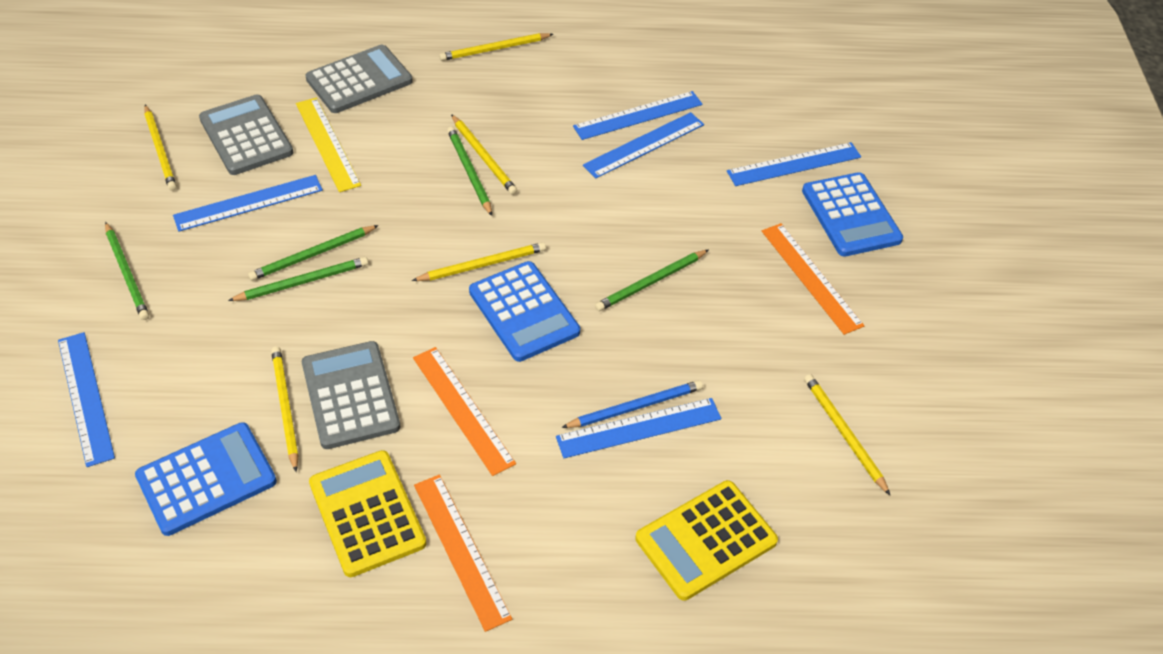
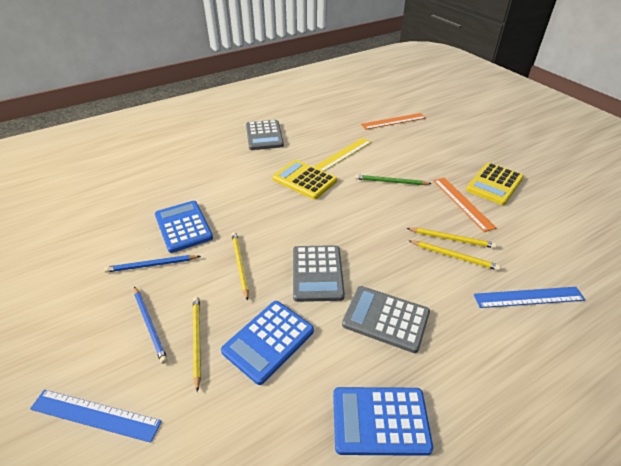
blue pencil: [561,380,703,428] = 1 -> [104,255,201,273] [134,286,168,364] = 2
blue ruler: [58,332,115,467] [173,175,323,232] [556,398,721,458] [573,91,703,140] [583,112,704,178] [727,142,861,186] = 6 -> [30,390,162,443] [474,287,585,308] = 2
green pencil: [105,222,149,320] [228,257,368,301] [248,225,379,281] [447,127,492,216] [595,249,709,311] = 5 -> [355,175,431,185] = 1
orange ruler: [413,347,516,476] [414,474,512,632] [762,223,865,335] = 3 -> [361,113,426,130] [433,178,496,232] = 2
yellow pencil: [144,105,177,191] [271,346,298,472] [412,242,546,281] [439,33,553,61] [451,114,517,195] [804,374,891,496] = 6 -> [193,297,201,392] [232,232,249,301] [407,228,497,248] [409,240,501,271] = 4

